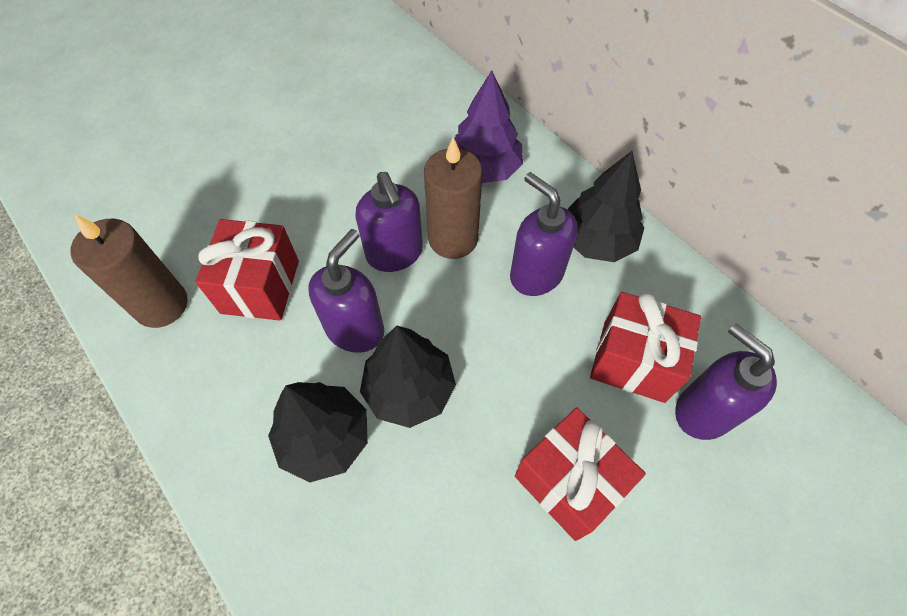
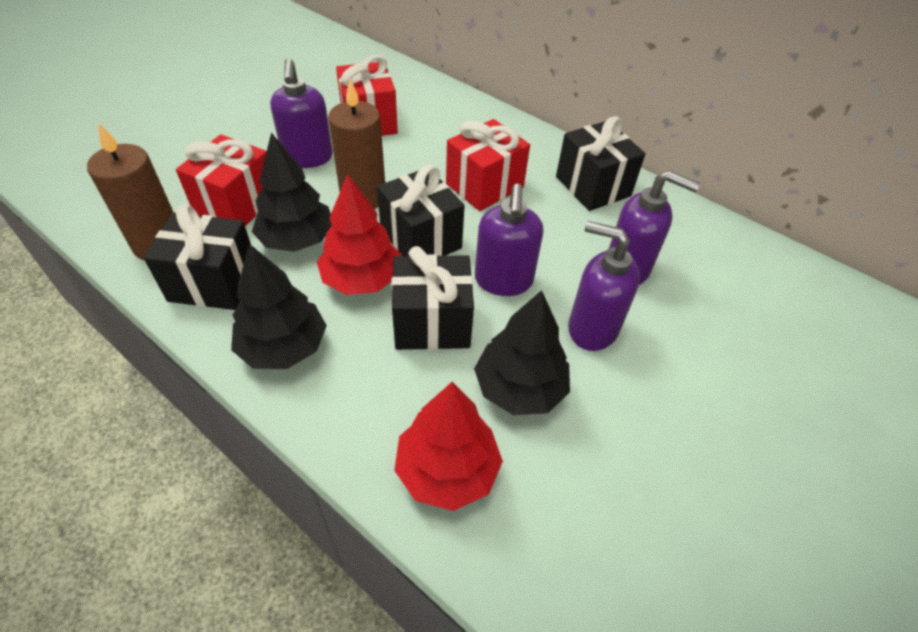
black gift: none = 0 -> [144,204,251,310] [377,165,465,256] [391,246,474,350] [556,116,646,211] = 4
purple tree: [454,70,523,183] = 1 -> none = 0
red tree: none = 0 -> [317,174,401,295] [394,382,503,511] = 2

